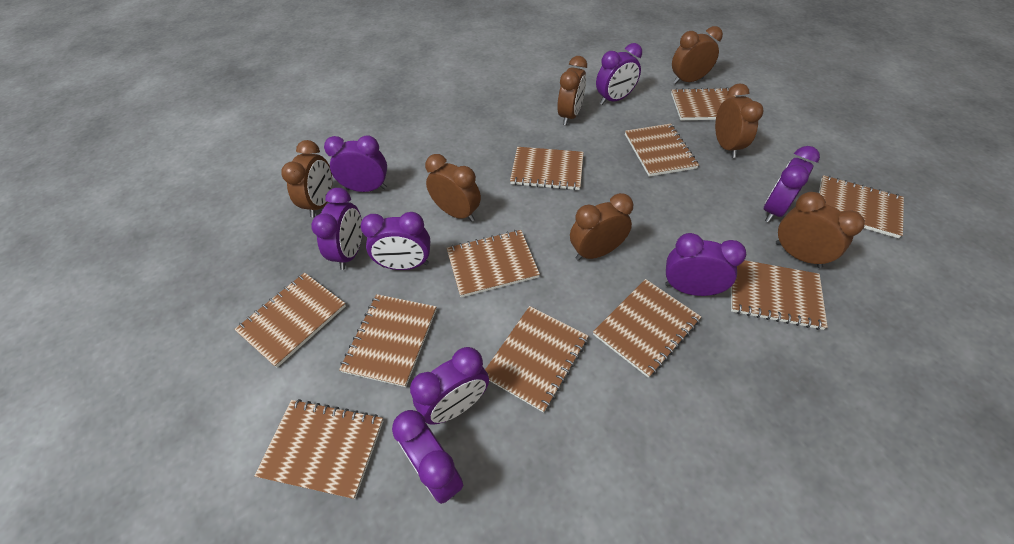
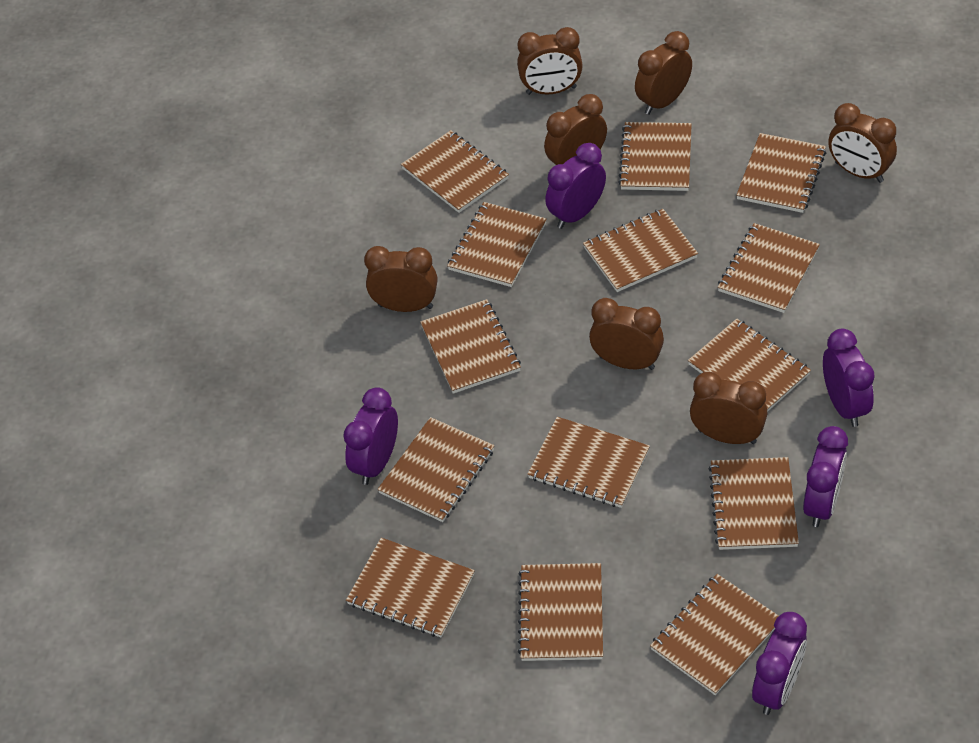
brown notebook: [234,273,346,368] [254,399,383,499] [339,294,436,387] [447,230,540,297] [485,306,588,413] [510,147,584,190] [593,279,701,378] [625,124,699,176] [671,87,736,120] [731,260,828,330] [819,175,904,238] = 11 -> [346,538,475,637] [378,417,494,522] [401,130,509,213] [420,299,521,394] [447,202,547,287] [518,563,603,661] [527,417,650,508] [583,209,698,292] [618,122,692,191] [650,574,779,695] [688,319,811,412] [708,457,799,550] [718,223,820,313] [736,133,826,213] = 14
purple clock: [311,188,362,270] [324,135,387,192] [361,212,430,270] [392,410,463,504] [410,347,489,425] [596,43,642,105] [665,233,746,296] [764,146,820,223] = 8 -> [343,387,398,485] [545,143,606,229] [752,612,807,715] [803,426,848,527] [823,329,875,427] = 5

